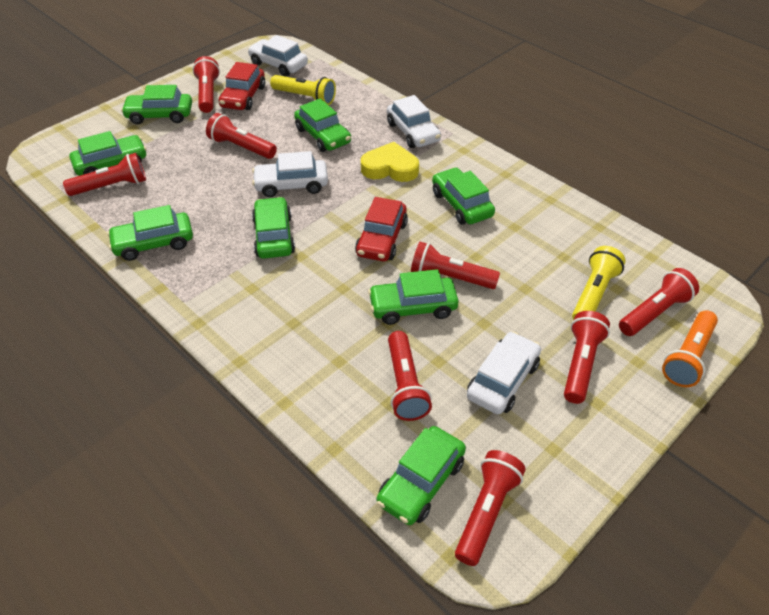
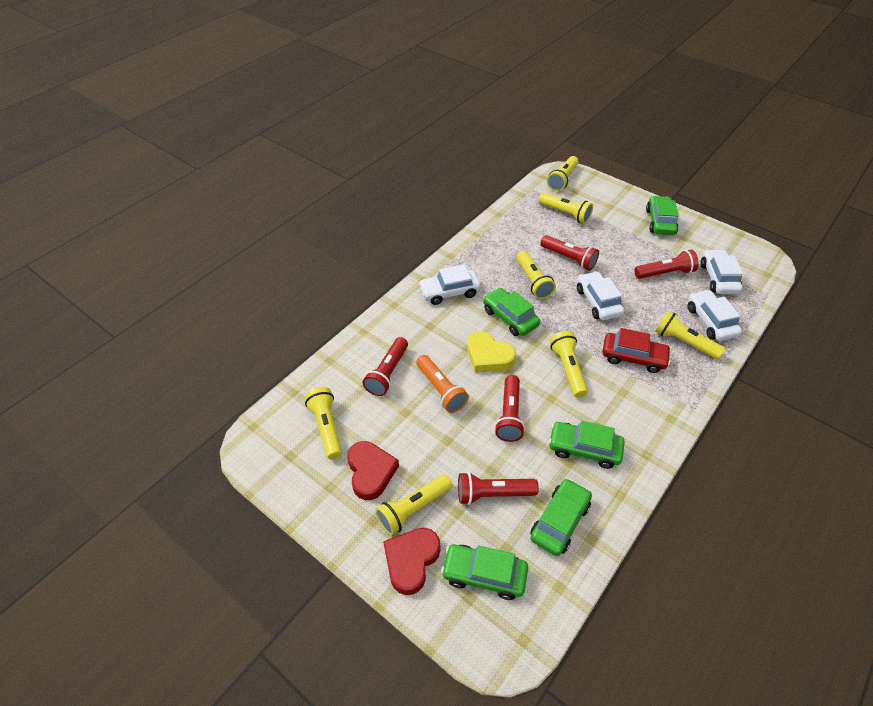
green car: [70,131,147,176] [107,205,193,261] [121,85,192,124] [252,197,295,259] [294,99,351,152] [368,269,459,325] [376,426,466,525] [432,167,495,225] = 8 -> [441,544,528,600] [483,288,540,336] [530,478,592,556] [549,421,625,469] [646,196,679,235] = 5
red car: [219,62,265,110] [355,197,408,261] = 2 -> [602,328,671,373] = 1
red flashlight: [63,153,146,196] [193,56,220,113] [206,113,277,159] [388,331,432,421] [411,242,500,289] [455,450,526,566] [564,311,610,404] [619,268,699,336] = 8 -> [363,337,408,396] [458,472,539,505] [495,375,525,442] [540,235,599,271] [634,249,699,279] = 5
red heart: none = 0 -> [347,441,399,500] [383,528,440,595] = 2
yellow flashlight: [270,75,336,105] [572,246,626,320] = 2 -> [305,387,342,459] [375,474,452,535] [516,251,556,299] [538,193,593,224] [547,156,579,191] [550,331,588,398] [655,311,725,359] = 7

